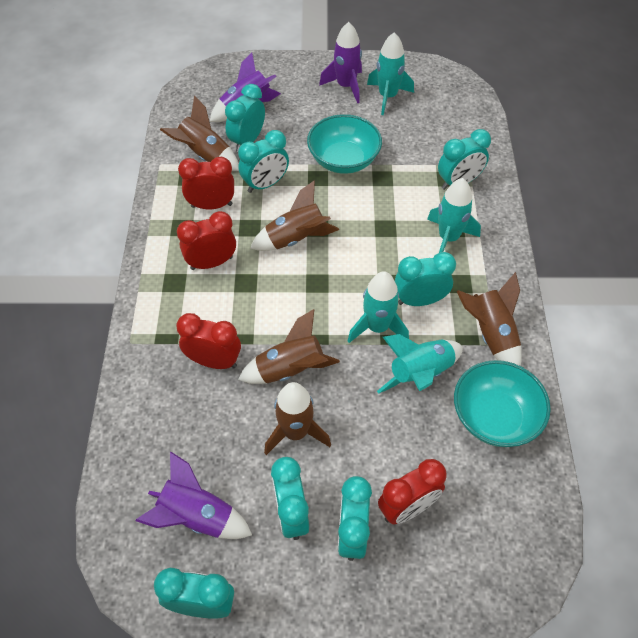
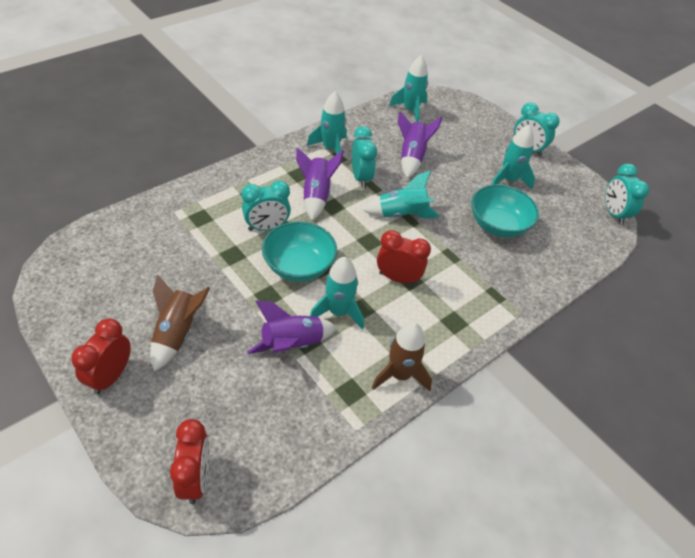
brown rocket: [160,96,239,171] [238,309,340,384] [250,181,339,251] [264,382,331,455] [457,272,522,366] = 5 -> [150,274,210,372] [372,322,432,391] = 2
red clock: [176,313,241,369] [177,211,236,270] [178,157,234,209] [378,459,446,524] = 4 -> [71,318,131,395] [170,419,210,504] [377,230,431,285] = 3
turquoise clock: [154,568,234,619] [225,84,265,152] [238,130,289,193] [271,457,309,540] [338,476,372,561] [395,252,456,306] [438,129,491,190] = 7 -> [242,180,291,231] [352,126,377,188] [514,102,560,156] [605,164,649,225] = 4
turquoise rocket: [348,271,409,343] [367,32,414,115] [377,334,463,394] [427,178,481,253] = 4 -> [307,91,347,155] [310,257,364,330] [363,170,440,219] [389,55,428,122] [491,125,535,189] = 5

